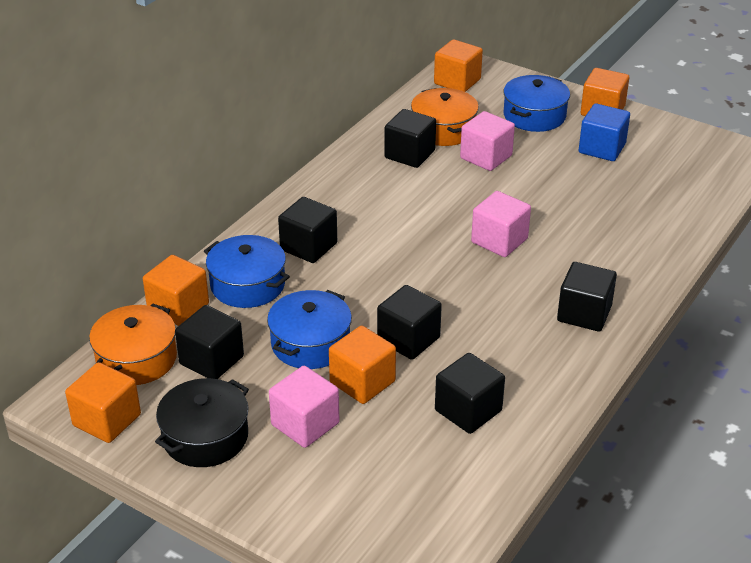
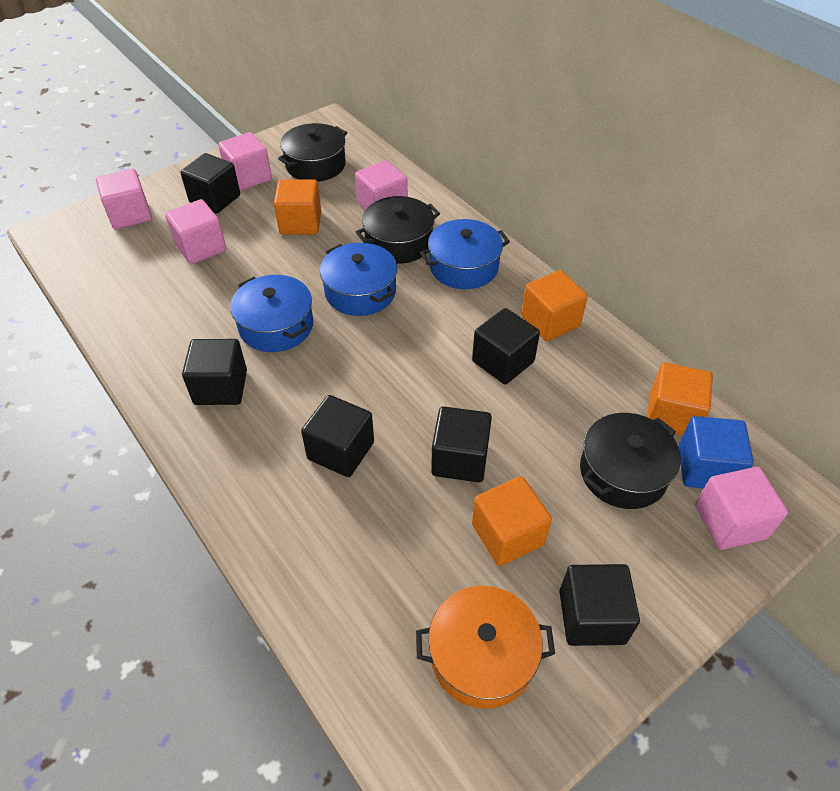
black pot: [155,378,249,467] = 1 -> [278,123,347,182] [356,196,440,264] [580,413,681,509] = 3
orange cube: [65,362,141,443] [143,255,209,326] [329,325,396,404] [434,39,483,92] [581,68,629,116] = 5 -> [274,179,321,235] [472,476,552,566] [521,270,588,341] [647,362,713,436] = 4
orange pot: [89,304,177,385] [411,88,479,146] = 2 -> [416,586,555,709] = 1
pink cube: [269,366,339,448] [460,111,515,171] [471,191,531,257] = 3 -> [96,169,152,229] [165,199,227,264] [218,132,272,191] [355,160,408,210] [695,467,788,550] = 5

